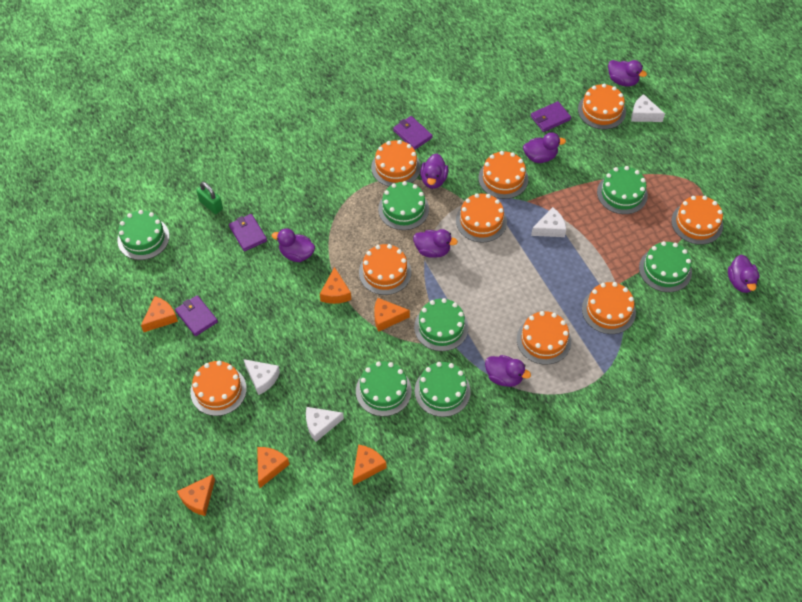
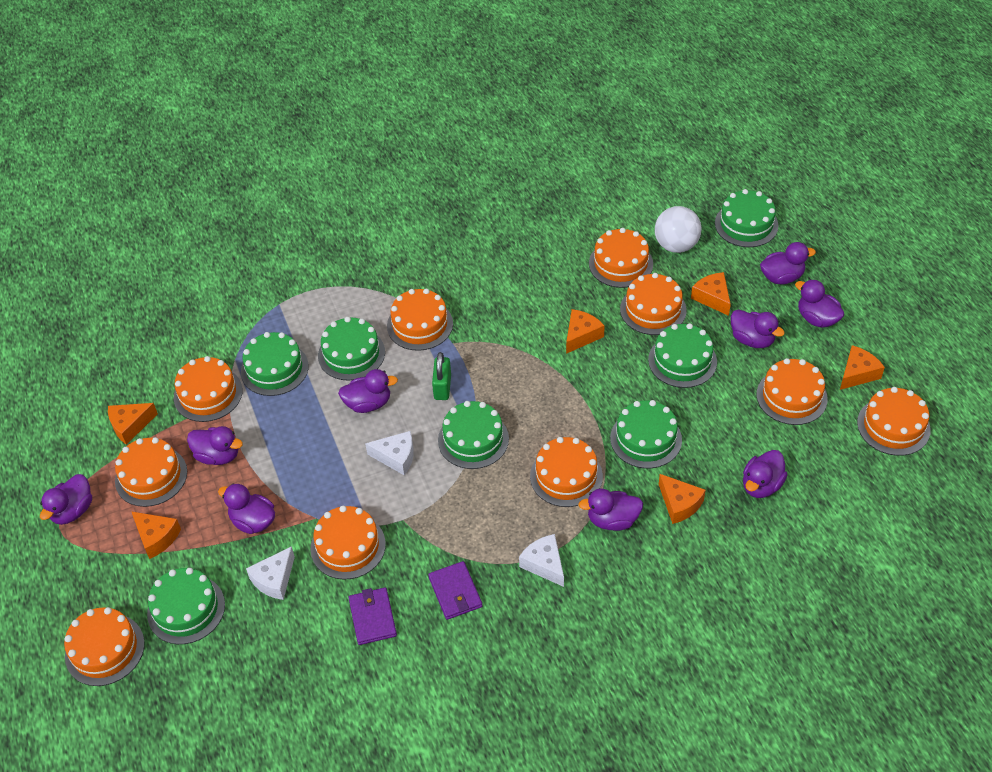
orange cake: [190,361,247,416] [359,244,411,295] [371,140,421,186] [456,193,507,242] [478,151,528,199] [517,311,571,365] [578,84,626,129] [582,282,636,334] [671,196,723,245] = 9 -> [64,607,145,686] [115,437,187,507] [174,356,243,422] [310,506,386,579] [387,289,453,351] [530,437,603,507] [589,228,653,288] [620,273,687,335] [756,358,828,425] [857,387,931,456] = 10
purple duck: [272,228,315,262] [413,229,458,258] [420,154,448,189] [485,355,531,387] [523,132,566,163] [608,60,647,87] [728,255,760,293] = 7 -> [40,474,92,525] [187,426,243,465] [218,483,275,534] [338,369,398,413] [578,488,643,531] [731,310,785,348] [743,450,788,498] [760,242,816,284] [795,279,845,328] = 9
purple wallet: [175,295,218,336] [229,214,267,251] [393,116,433,150] [531,101,571,132] = 4 -> [348,587,397,645] [428,561,482,620] = 2
white ball: none = 0 -> [655,206,701,253] = 1
white cheese: [243,359,280,395] [306,407,344,442] [531,207,566,237] [631,94,665,122] = 4 -> [246,546,295,600] [365,431,414,475] [519,534,564,587] = 3

